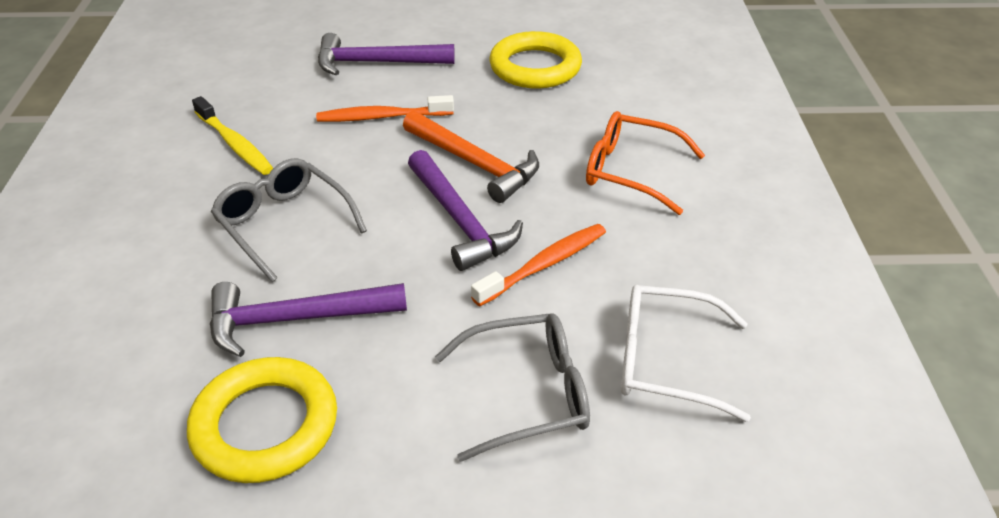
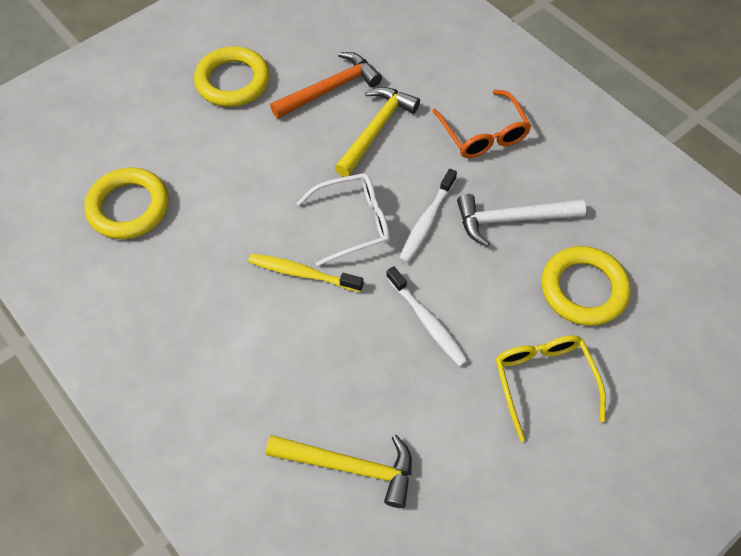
grey glasses: [211,158,367,282] [435,313,590,462] = 2 -> none = 0
orange toothbrush: [316,95,454,122] [471,224,606,306] = 2 -> none = 0
purple hammer: [210,282,407,357] [318,33,455,75] [408,150,523,271] = 3 -> none = 0
white hammer: none = 0 -> [457,194,586,247] = 1
white toothbrush: none = 0 -> [386,266,468,366] [399,169,457,263] = 2
yellow glasses: none = 0 -> [495,335,606,442] = 1
yellow hammer: none = 0 -> [266,435,412,508] [335,87,420,177] = 2
yellow ring: [187,357,337,483] [489,31,582,89] = 2 -> [84,168,169,239] [194,46,270,107] [542,246,631,326] = 3

